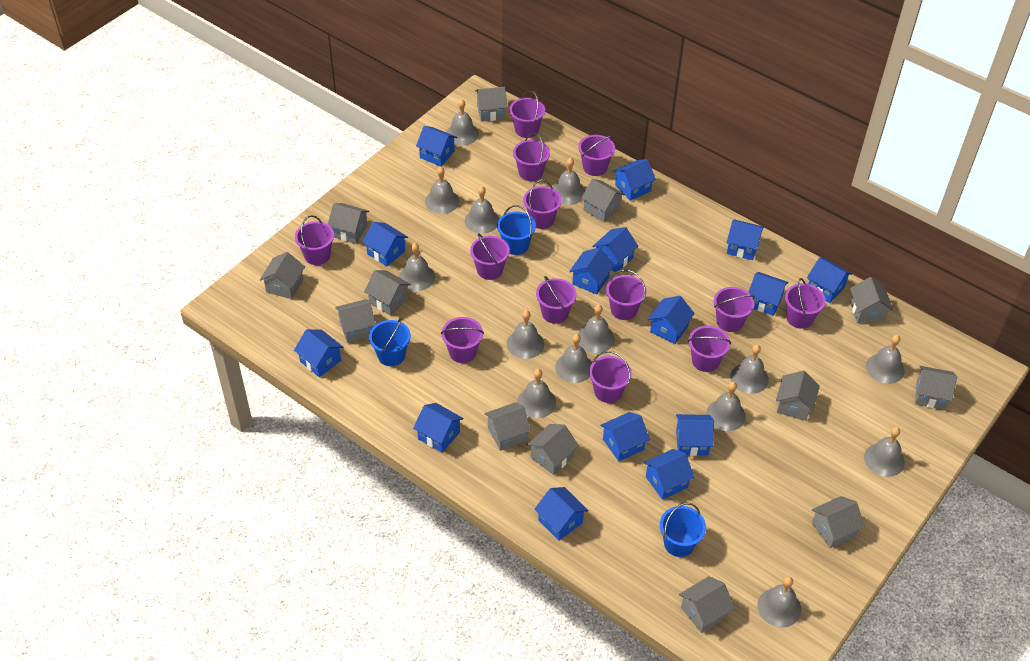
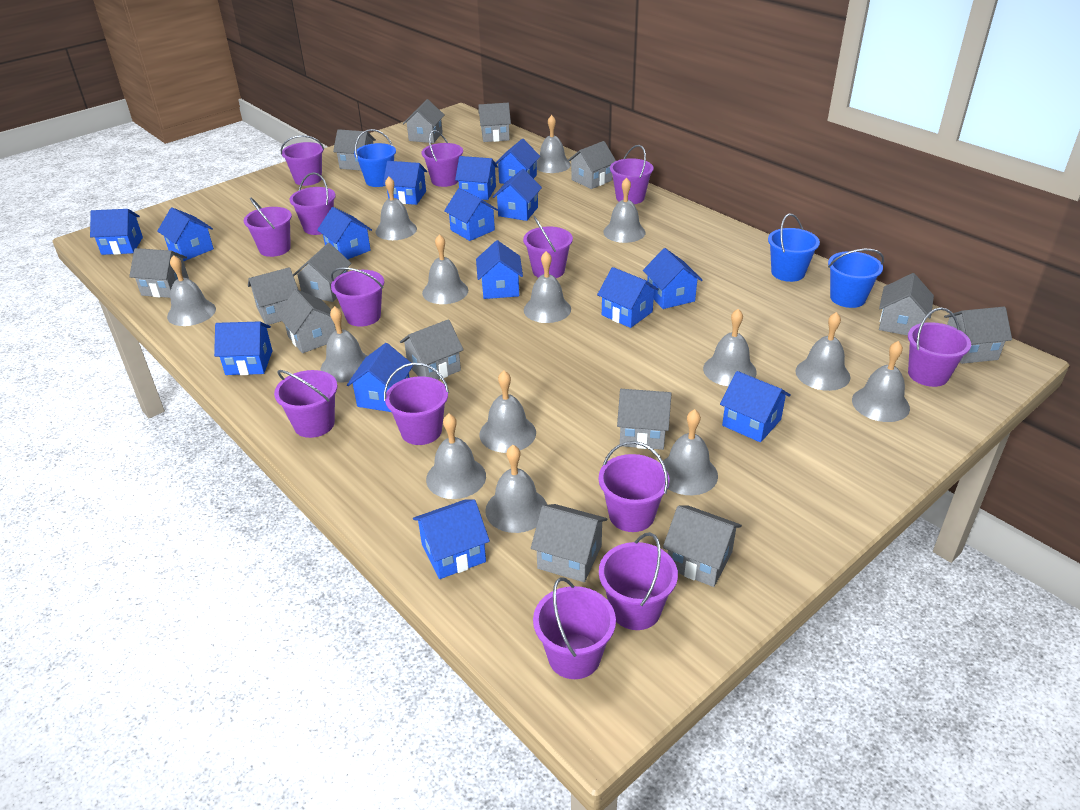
grey house: [260,252,305,299] [328,203,369,244] [335,299,376,343] [364,270,411,316] [475,87,508,122] [484,402,531,451] [527,424,579,475] [581,179,625,222] [679,576,735,633] [776,371,820,421] [812,496,865,548] [850,277,893,323] [915,366,957,410] = 13 -> [129,248,189,298] [248,267,298,325] [277,289,336,353] [293,243,352,302] [333,129,376,171] [400,319,464,380] [403,99,444,143] [478,103,511,142] [531,504,608,582] [567,141,616,189] [617,389,671,450] [663,506,742,587] [879,273,934,336] [944,307,1012,364] = 14

